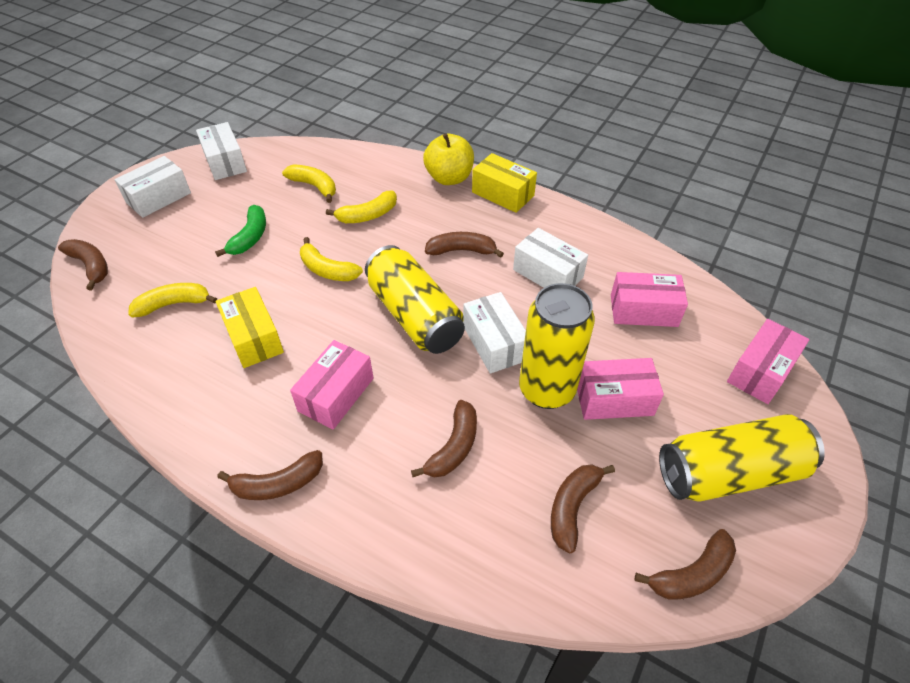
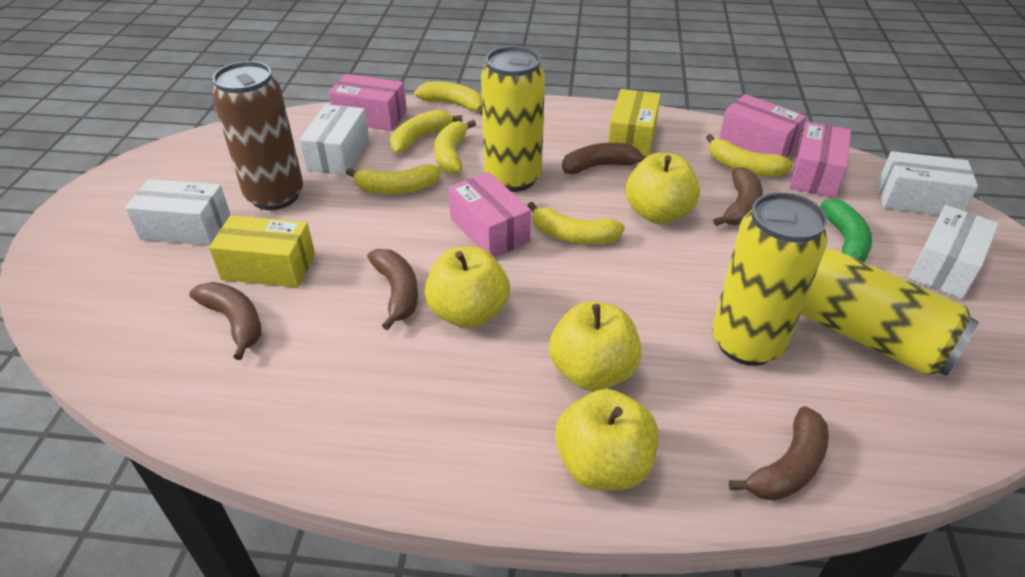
brown banana: [58,239,108,290] [217,450,323,500] [411,400,477,477] [425,232,504,258] [551,464,615,553] [635,529,736,600] = 6 -> [189,282,262,360] [367,249,418,330] [562,143,646,174] [713,167,763,226] [729,406,829,501] = 5
brown can: none = 0 -> [212,61,303,210] = 1
yellow apple: [423,133,474,185] = 1 -> [425,247,510,329] [549,302,642,391] [555,389,658,490] [626,153,700,224] = 4
yellow banana: [128,283,217,317] [282,164,336,203] [300,237,363,281] [326,191,397,223] = 4 -> [346,164,440,194] [390,110,462,154] [414,81,482,115] [434,120,476,174] [528,202,625,244] [706,134,793,176] = 6

